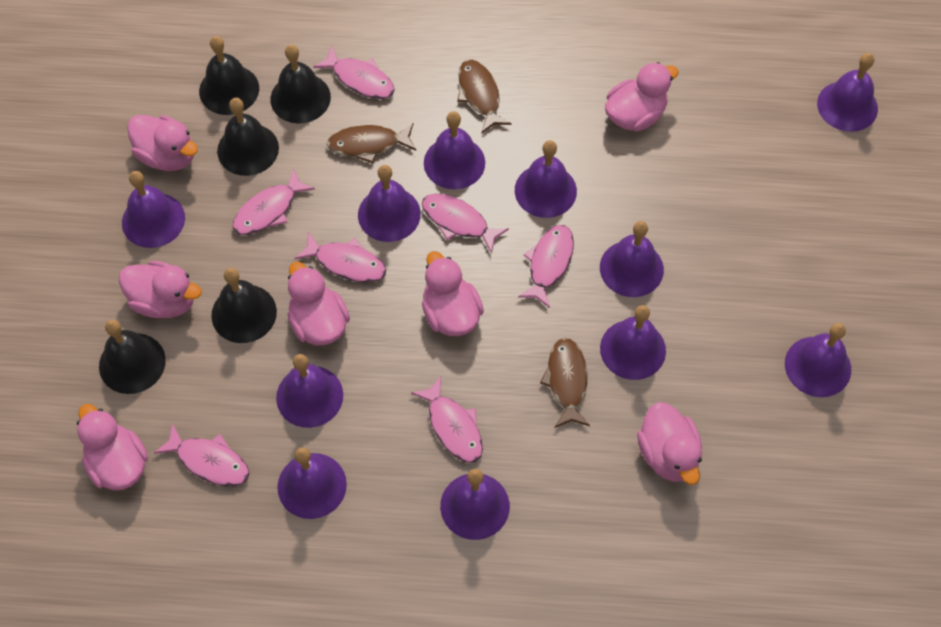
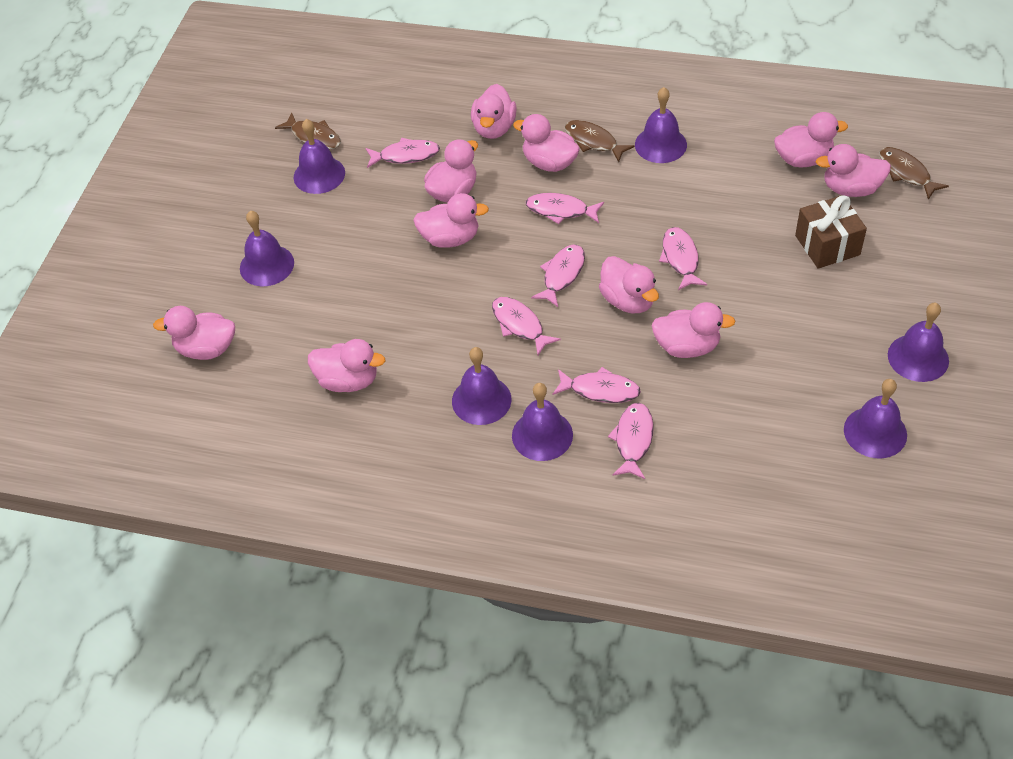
black bell: [99,320,166,394] [199,36,259,115] [211,268,277,343] [217,98,279,176] [270,45,331,124] = 5 -> none = 0
brown gift: none = 0 -> [795,195,867,269] = 1
pink duck: [77,404,148,490] [119,261,202,318] [127,115,198,171] [287,261,350,345] [422,251,484,336] [605,62,679,131] [637,402,702,485] = 7 -> [153,306,235,360] [308,339,385,392] [413,193,489,248] [424,139,478,203] [471,84,517,139] [513,114,580,172] [599,256,659,313] [651,302,736,358] [774,112,848,168] [816,144,891,197] = 10
purple bell: [122,171,185,248] [276,354,343,428] [277,447,347,519] [358,165,421,242] [424,111,485,189] [440,469,510,540] [515,140,577,218] [600,221,664,297] [600,305,666,380] [785,323,851,397] [817,53,878,132] = 11 -> [240,211,294,286] [294,119,345,194] [452,347,512,425] [512,383,573,461] [635,87,687,163] [844,379,907,458] [888,303,949,382] = 7

